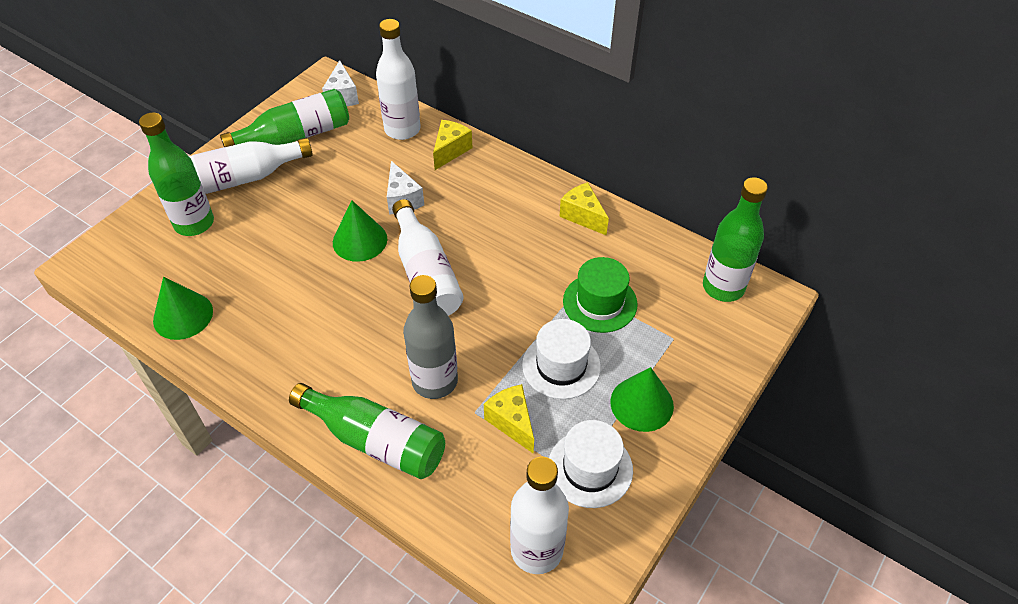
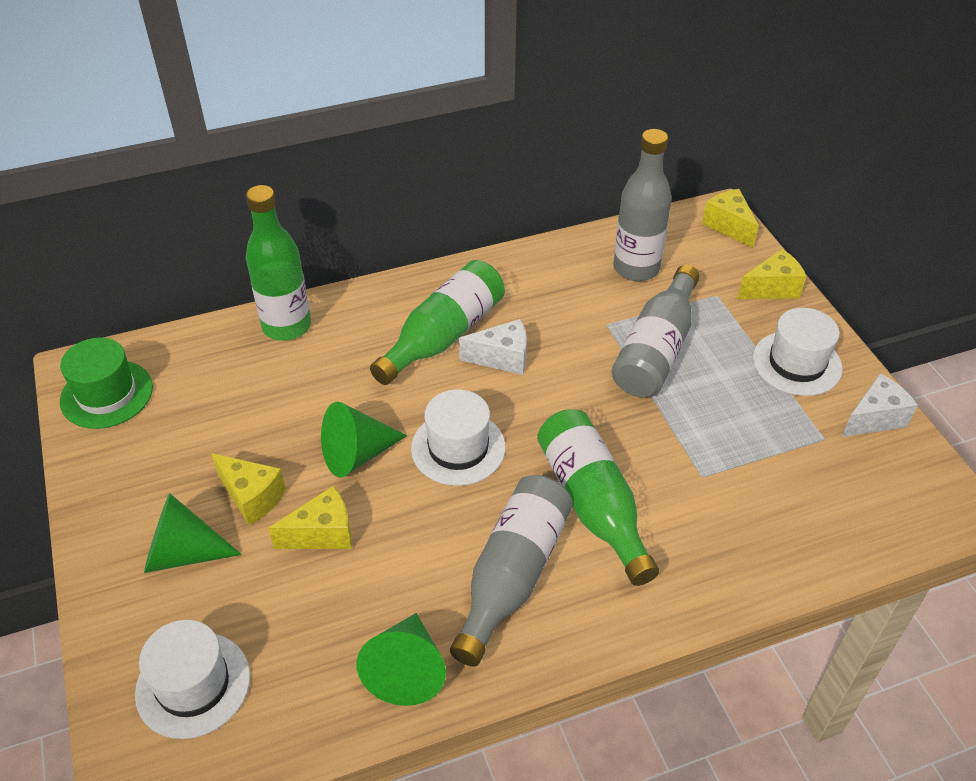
green bottle: [139,112,214,236] [220,89,349,147] [289,383,445,479] [703,177,768,302] = 4 -> [246,185,311,341] [370,260,505,385] [537,409,659,586] = 3
grey bottle: [403,275,458,399] = 1 -> [450,475,573,666] [612,265,700,398] [613,129,672,281] = 3
white bottle: [189,138,313,194] [376,19,421,140] [392,199,464,316] [510,457,569,574] = 4 -> none = 0
white hat: [522,319,601,399] [549,420,633,508] = 2 -> [135,620,250,739] [411,390,506,486] [753,308,843,396] = 3
yellow cheese: [433,120,473,170] [484,384,534,454] [559,182,609,235] = 3 -> [211,453,286,525] [268,486,352,549] [702,189,759,248] [737,249,806,299] = 4

